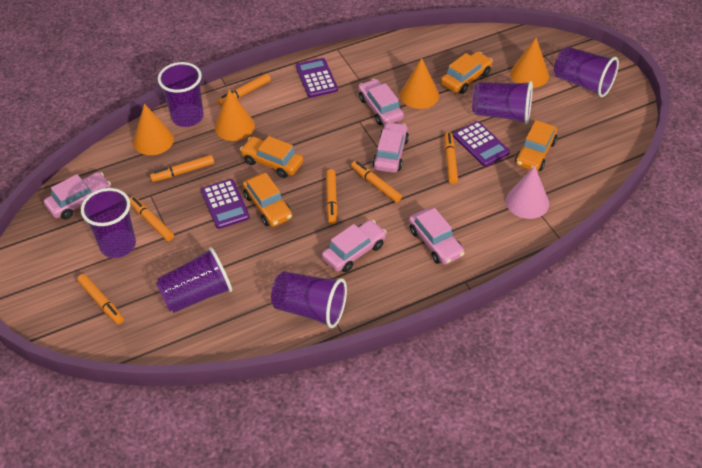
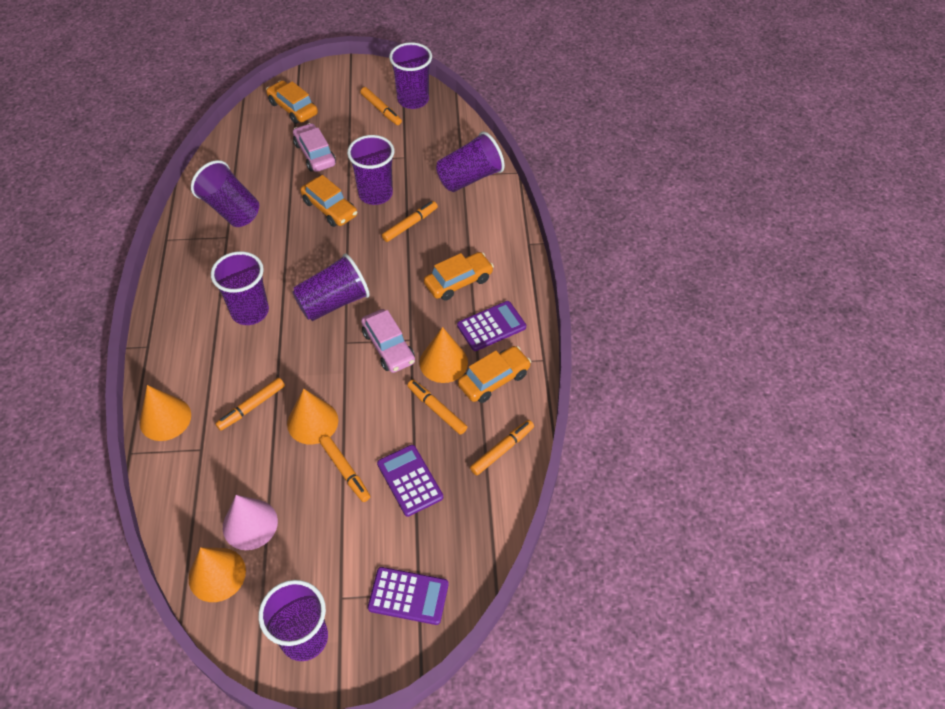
orange marker: [77,274,124,324] [130,197,174,241] [150,155,214,182] [217,74,271,106] [326,169,338,224] [351,161,402,203] [444,132,458,184] = 7 -> [215,378,285,431] [320,436,370,502] [360,87,402,125] [382,201,438,242] [407,380,467,435] [470,420,534,475] = 6
pink car: [44,172,111,220] [322,220,387,272] [358,79,404,125] [373,122,409,173] [409,208,465,265] = 5 -> [293,123,336,172] [361,309,415,373] = 2
purple cup: [81,188,136,258] [156,247,232,313] [158,62,204,127] [271,271,347,328] [472,81,533,124] [554,46,619,97] = 6 -> [191,160,259,227] [211,251,269,325] [258,580,328,661] [292,253,370,321] [347,135,394,205] [389,42,432,109] [436,131,505,192] = 7

